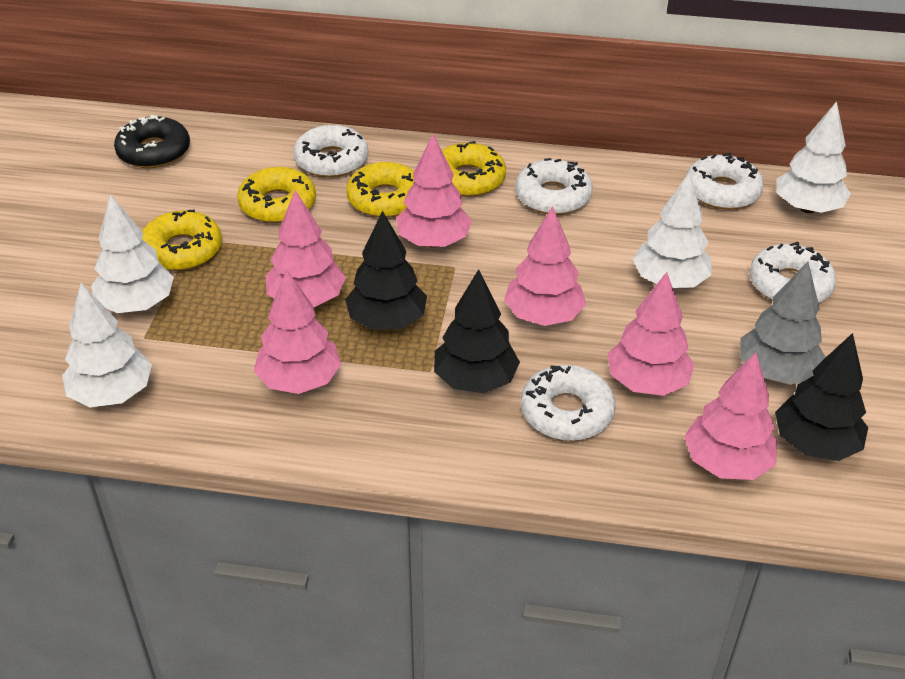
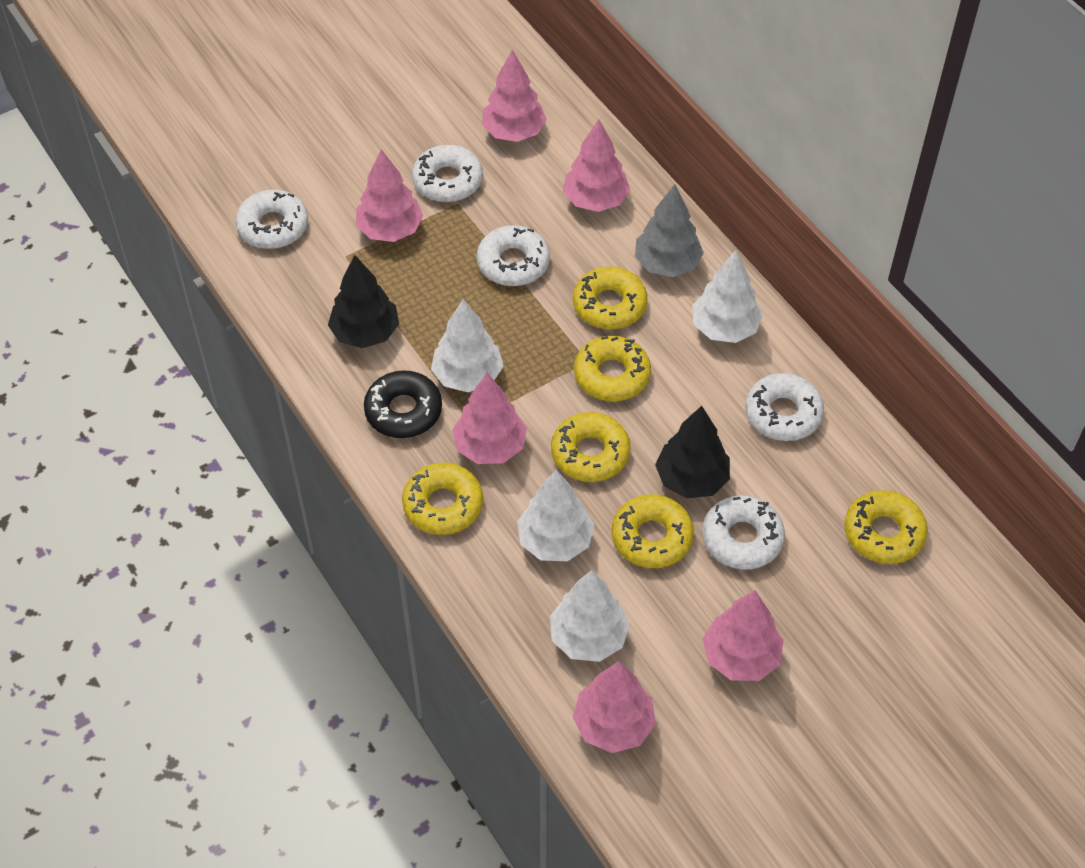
black tree: [345,211,427,330] [434,269,520,393] [775,333,868,461] = 3 -> [328,255,399,348] [655,406,730,498] = 2
yellow donut: [142,209,222,271] [237,167,316,223] [347,162,415,218] [442,141,506,197] = 4 -> [402,463,483,535] [551,412,631,482] [573,267,647,329] [574,335,651,401] [612,494,694,568] [844,490,928,564] = 6

